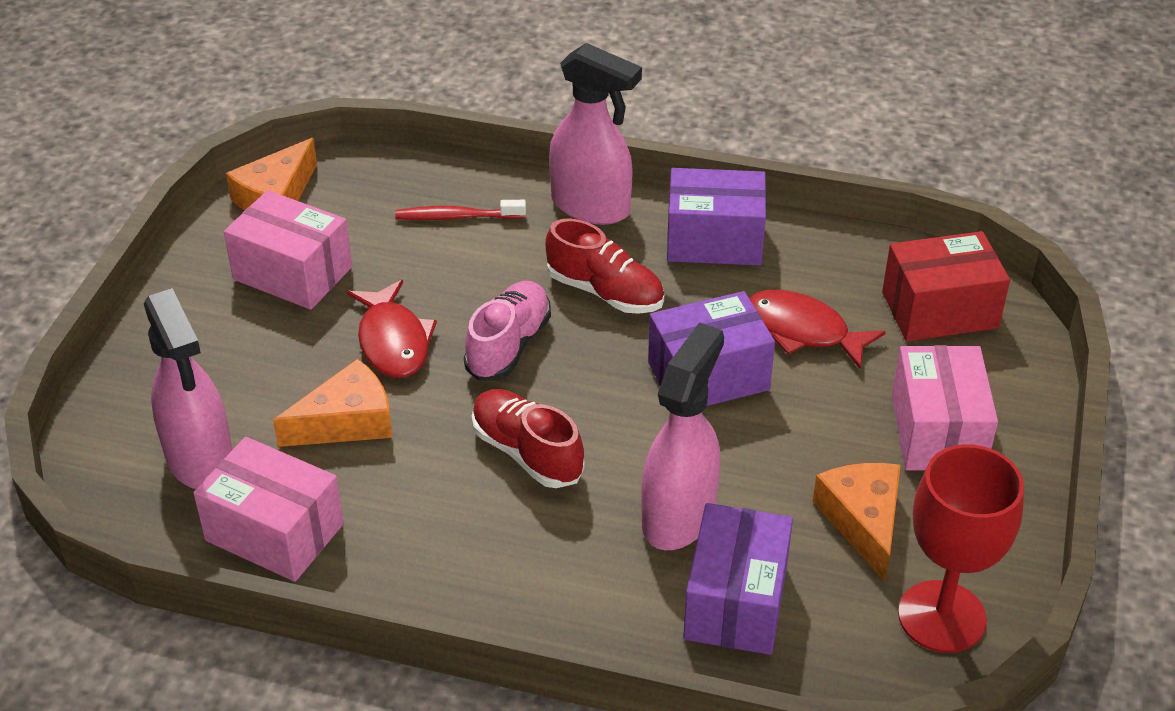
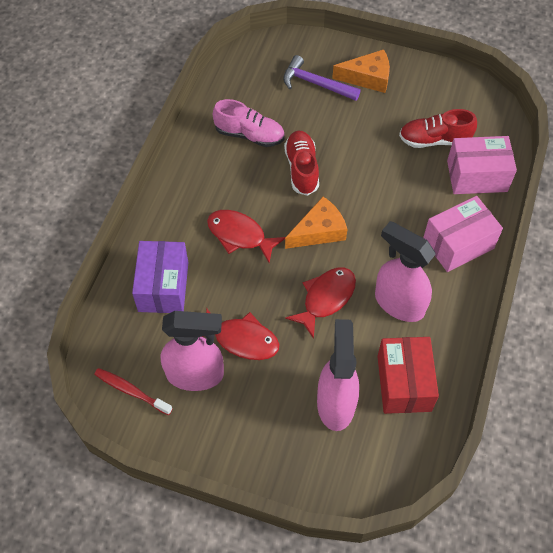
orange cheese: [226,138,317,211] [273,359,393,447] [813,463,900,582] = 3 -> [285,197,347,249] [332,49,390,93] = 2
pink box: [193,437,344,582] [224,190,352,310] [892,345,998,470] = 3 -> [423,196,503,272] [447,136,517,194] = 2
purple box: [648,291,775,406] [667,168,766,266] [683,503,793,655] = 3 -> [132,241,188,313] = 1
purple hammer: none = 0 -> [283,55,361,101] = 1
red fish: [347,280,437,378] [749,290,886,369] = 2 -> [203,309,280,360] [207,210,285,263] [285,268,356,339] = 3
red goblet: [898,444,1024,653] = 1 -> none = 0

